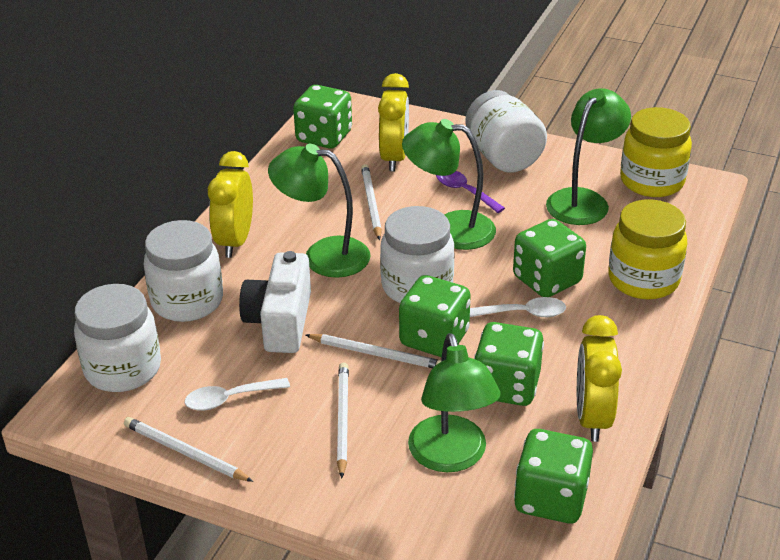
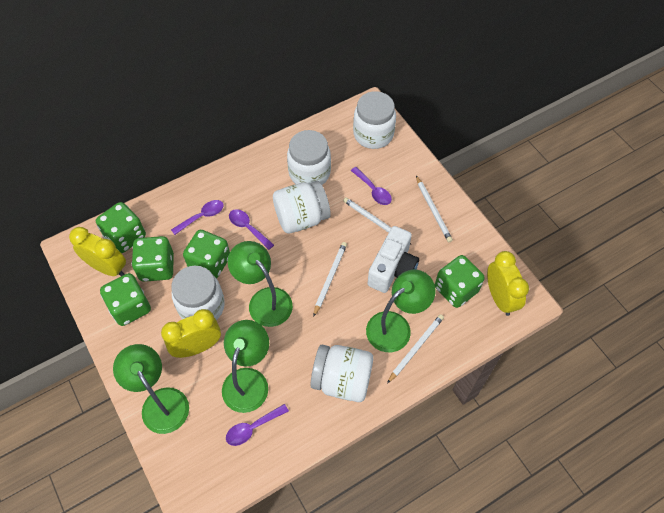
purple spoon: [436,171,505,213] = 1 -> [171,200,224,235] [226,404,289,446] [229,209,274,250] [351,167,392,205] = 4
white jar: [74,284,161,392] [144,220,223,322] [380,206,455,303] [465,90,547,173] = 4 -> [171,266,225,320] [273,181,331,234] [287,130,331,185] [310,345,373,402] [353,91,396,149] = 5
white spoon: [185,378,290,411] [470,297,566,317] = 2 -> none = 0
yellow jar: [608,199,687,299] [620,107,692,197] = 2 -> none = 0

